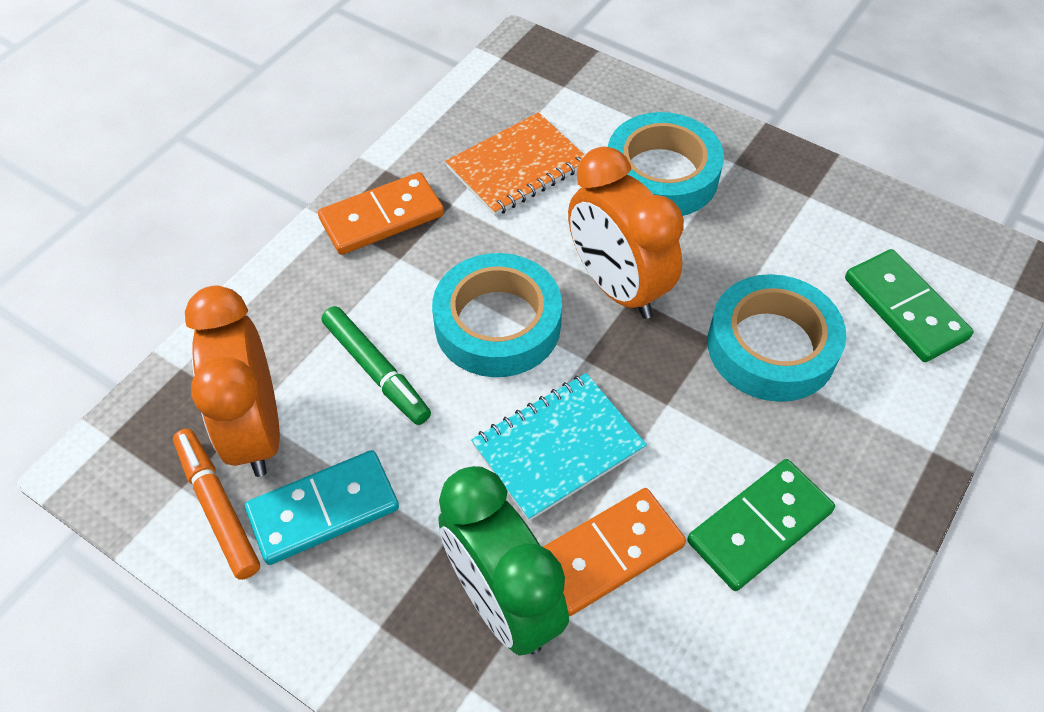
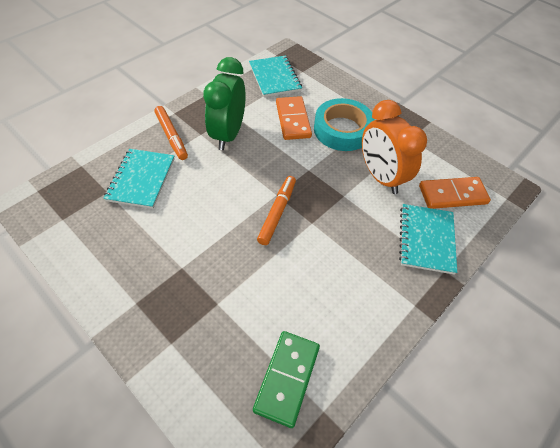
green domino: [687,459,835,591] [845,249,974,362] = 2 -> [253,331,320,428] = 1
green marker: [322,306,431,425] = 1 -> none = 0
orange clock: [185,286,280,477] [568,147,684,319] = 2 -> [362,100,427,194] = 1
orange marker: [173,429,260,580] = 1 -> [154,106,188,160] [257,176,296,245] = 2
orange notebook: [446,112,585,216] = 1 -> none = 0
turquoise domino: [245,450,399,565] = 1 -> none = 0
turquoise notebook: [471,373,647,521] = 1 -> [103,149,175,209] [249,56,302,97] [399,204,457,275] = 3
turquoise tape: [432,253,562,377] [608,112,724,216] [707,274,846,402] = 3 -> [314,98,375,151] = 1

